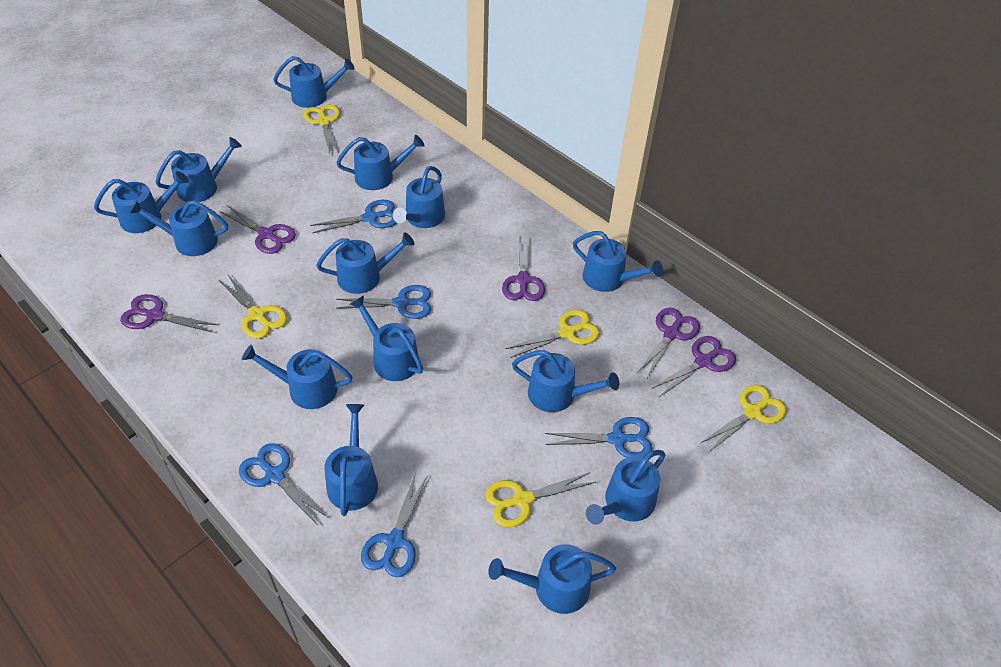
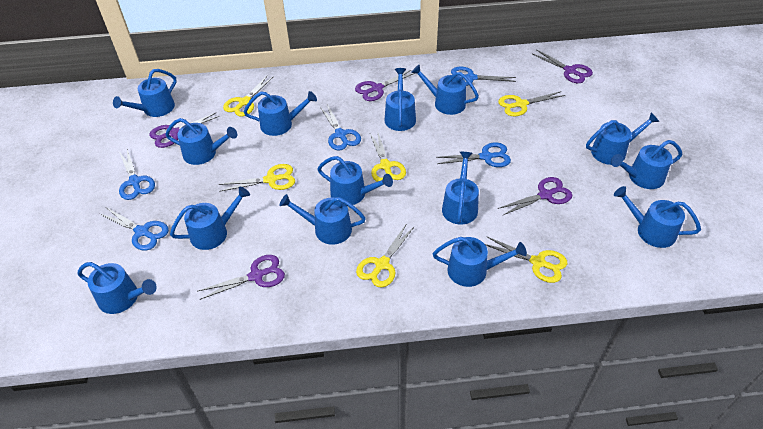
yellow scissors: [219,275,287,339] [304,104,340,153] [485,472,596,527] [506,310,600,358] [701,384,787,452] = 5 -> [219,164,295,192] [223,75,274,117] [356,223,415,288] [370,133,406,182] [485,236,567,283] [498,91,565,116] = 6

